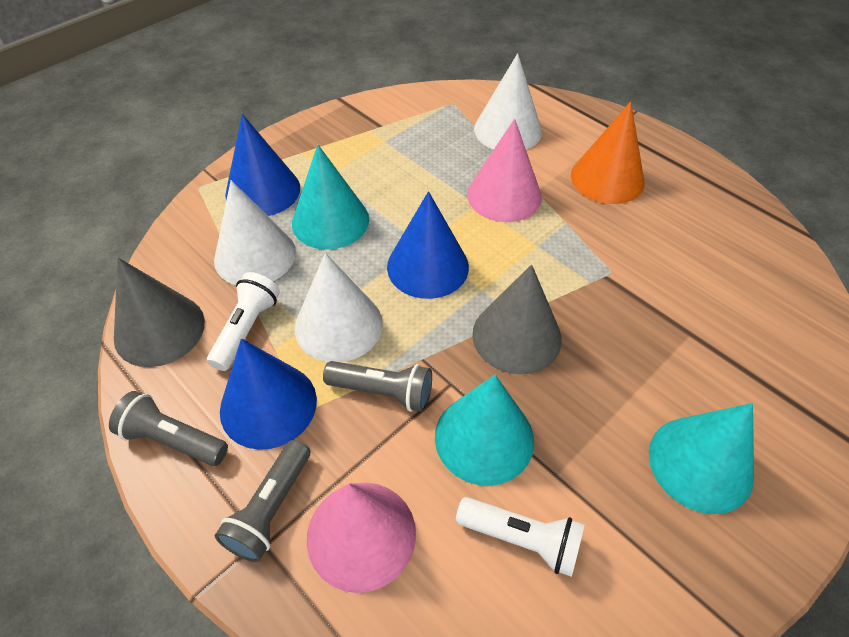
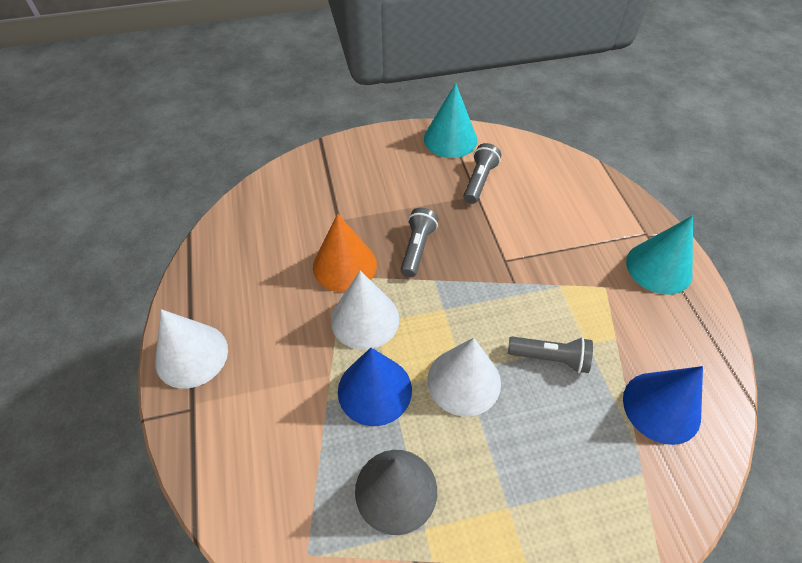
blue cone: [220,338,317,450] [225,114,300,216] [387,191,469,299] = 3 -> [338,348,412,426] [623,366,703,445] = 2
grey cone: [114,258,205,367] [472,264,562,375] = 2 -> [355,450,437,535] = 1
pink cone: [307,483,416,593] [467,119,542,222] = 2 -> none = 0
turquoise cone: [292,145,369,250] [435,375,534,486] [649,403,754,514] = 3 -> [424,83,477,158] [626,216,693,295] = 2
white flashlight: [207,272,280,371] [456,497,585,577] = 2 -> none = 0

